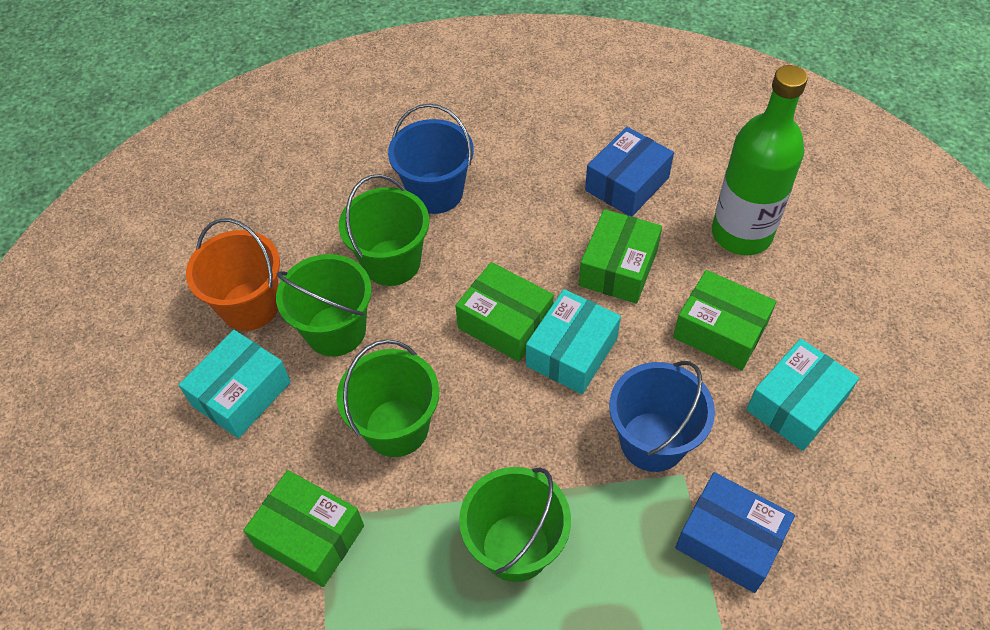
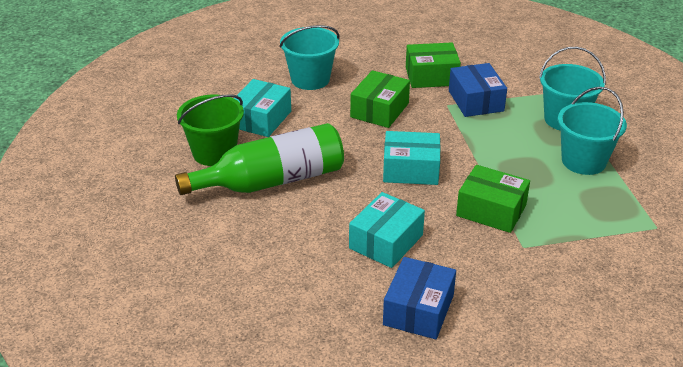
blue bucket: [388,104,474,214] [609,361,715,472] = 2 -> none = 0
green box: [243,470,364,587] [455,262,554,362] [579,209,662,304] [673,270,776,370] = 4 -> [350,70,410,128] [406,43,461,88] [456,165,530,233] = 3
green bucket: [276,254,372,357] [337,339,439,457] [339,174,429,286] [459,467,571,582] = 4 -> [177,94,244,166] = 1
orange bucket: [186,218,280,331] = 1 -> none = 0
turquoise bucket: none = 0 -> [280,25,339,90] [539,47,606,131] [558,87,627,175] = 3

